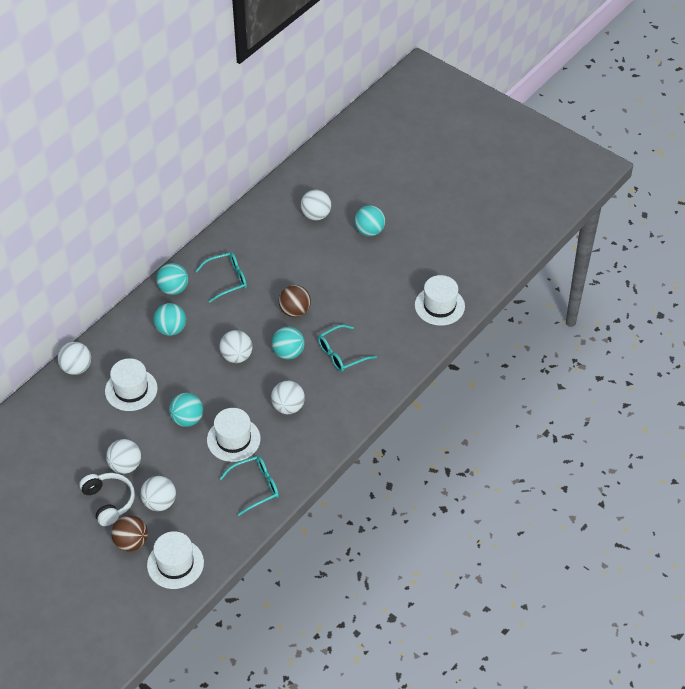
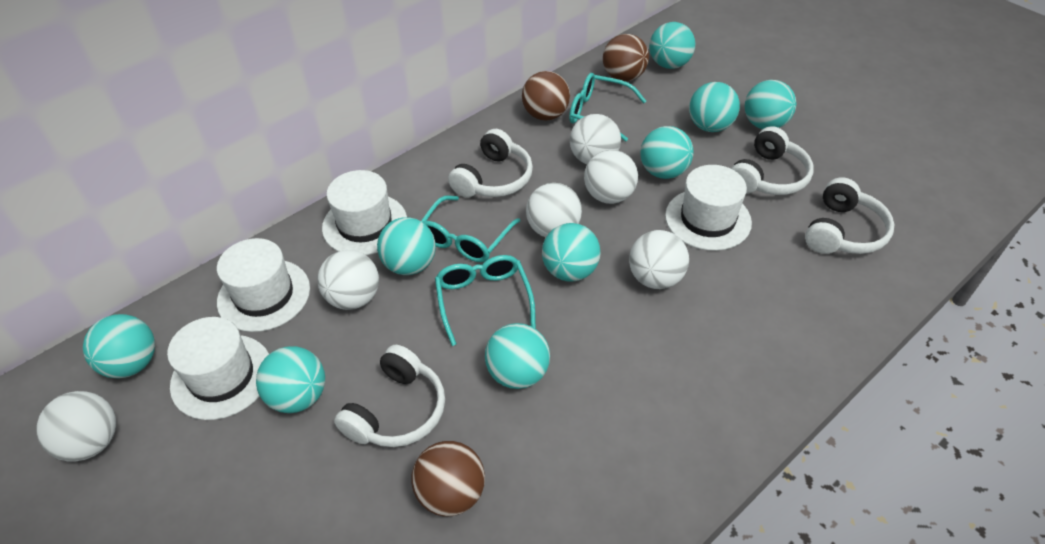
brown ball: [111,515,148,551] [279,285,311,317] = 2 -> [411,441,485,517] [522,71,570,121] [603,34,649,82] = 3
turquoise ball: [154,303,186,336] [156,263,188,295] [169,393,203,427] [272,327,305,360] [354,205,385,236] = 5 -> [83,314,155,379] [256,346,325,413] [377,217,436,275] [485,323,550,389] [542,223,601,281] [640,126,694,179] [649,22,695,69] [689,82,740,132] [745,80,796,129] = 9
white headphones: [79,473,135,526] = 1 -> [334,345,445,447] [448,129,533,198] [731,126,814,195] [805,177,895,254] = 4

